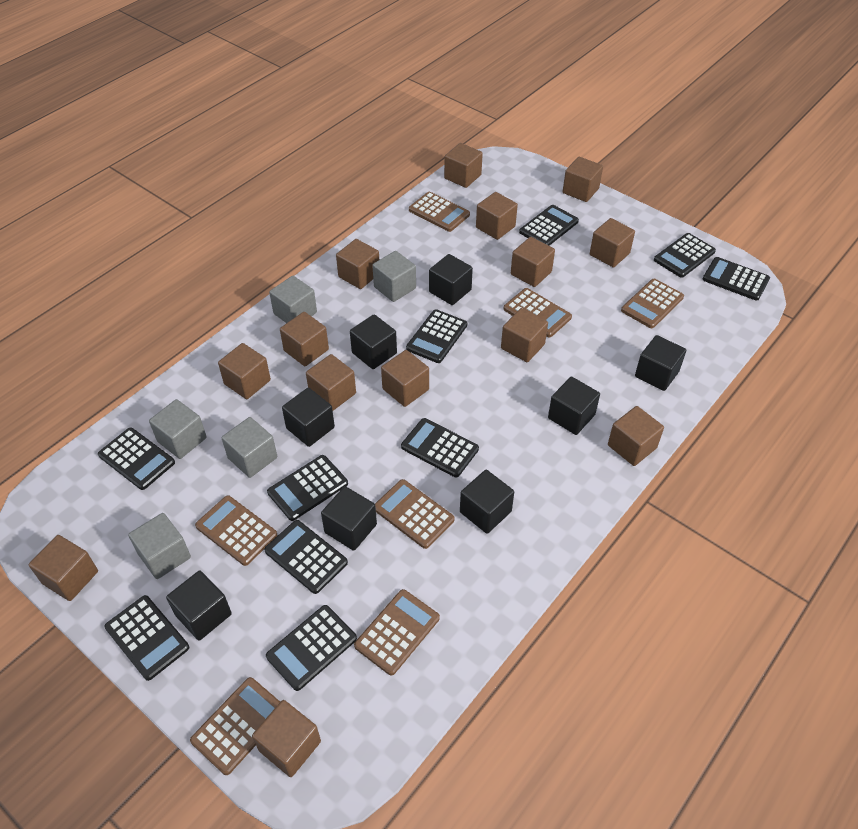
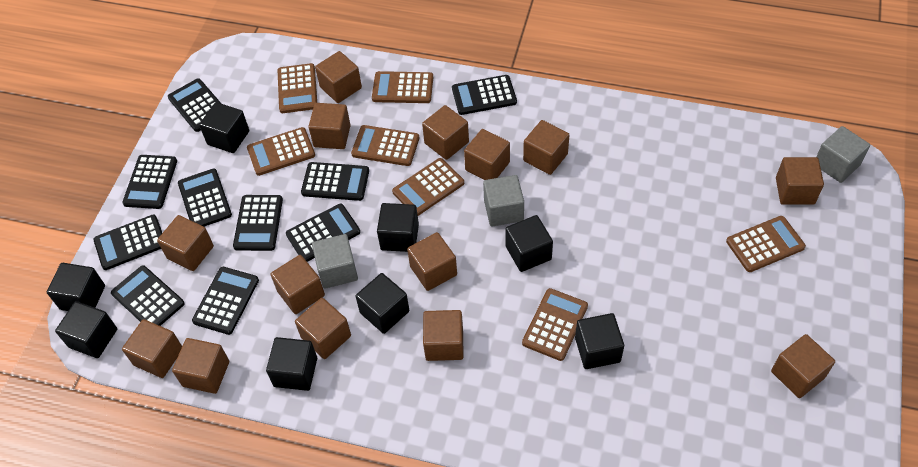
grey cube: [128,513,191,579] [149,399,207,459] [222,417,277,478] [269,276,317,323] [372,251,416,302] = 5 -> [312,234,358,289] [483,175,524,226] [816,126,870,183] = 3

